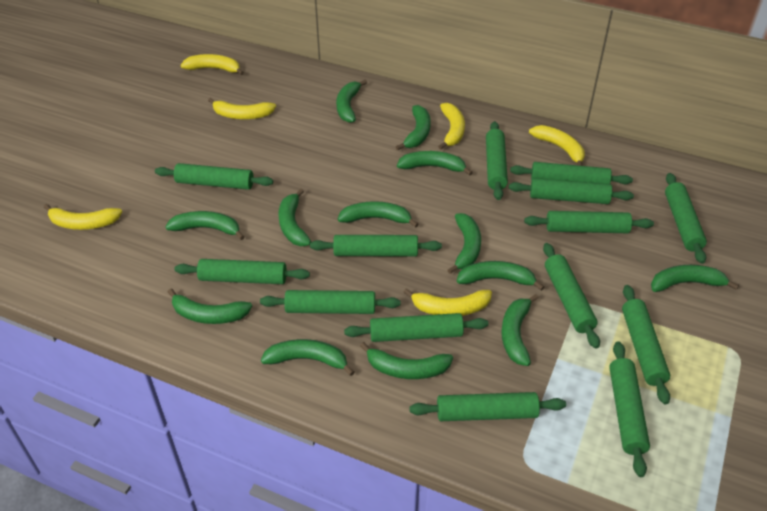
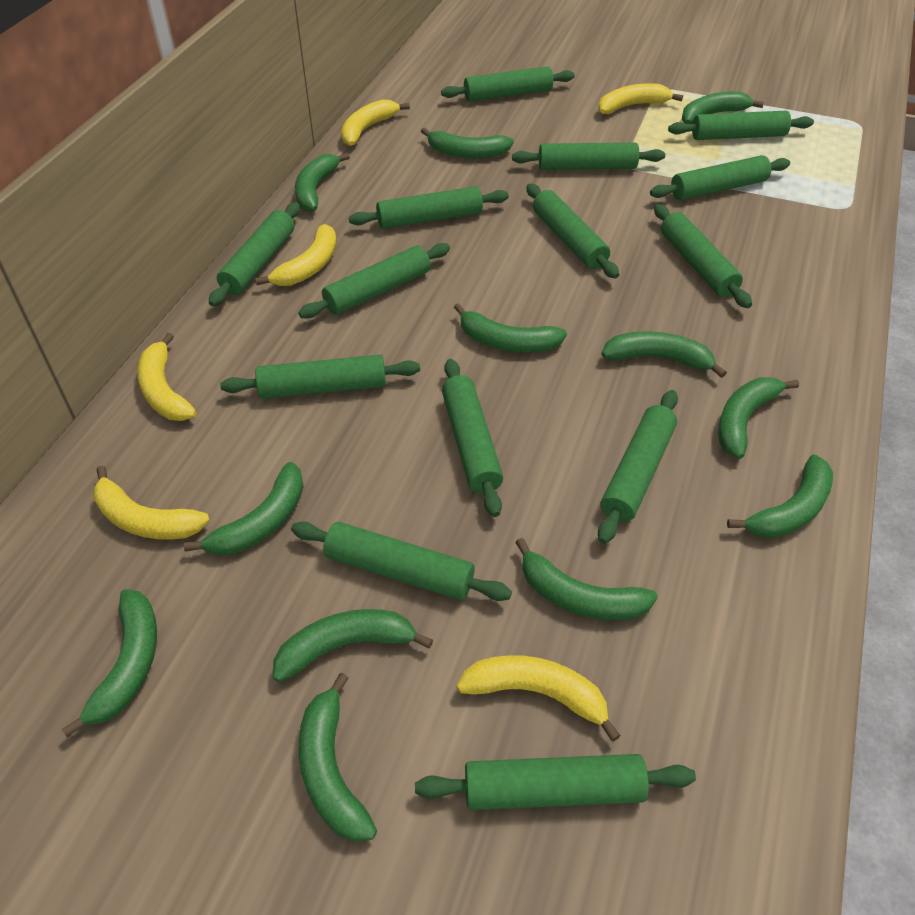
green banana: [165,211,245,240] [168,289,252,324] [261,339,354,376] [278,189,311,246] [336,80,367,123] [338,201,419,227] [360,342,453,379] [396,105,431,150] [397,151,473,175] [447,213,481,274] [457,261,545,291] [501,294,539,366] [651,265,739,292] = 13 -> [61,589,157,737] [184,462,304,555] [273,609,433,682] [295,153,350,212] [299,673,377,842] [421,127,514,158] [454,303,567,353] [515,538,658,620] [601,331,727,378] [682,91,764,124] [718,377,799,459] [727,454,833,538] = 12

